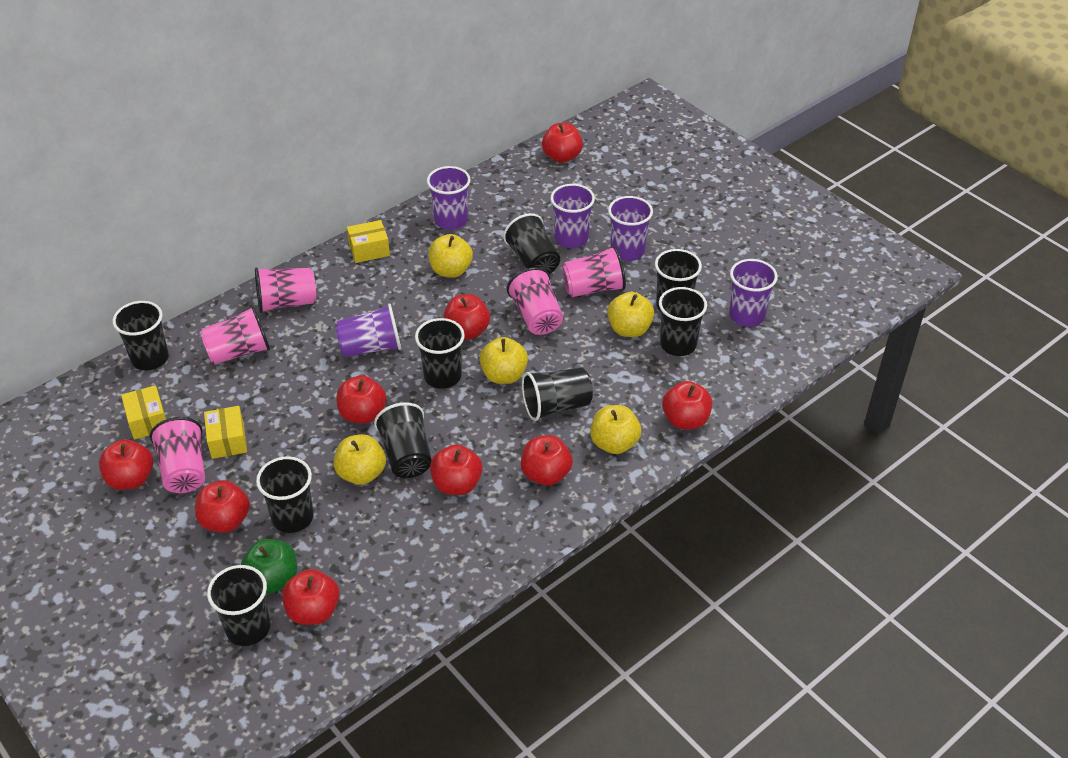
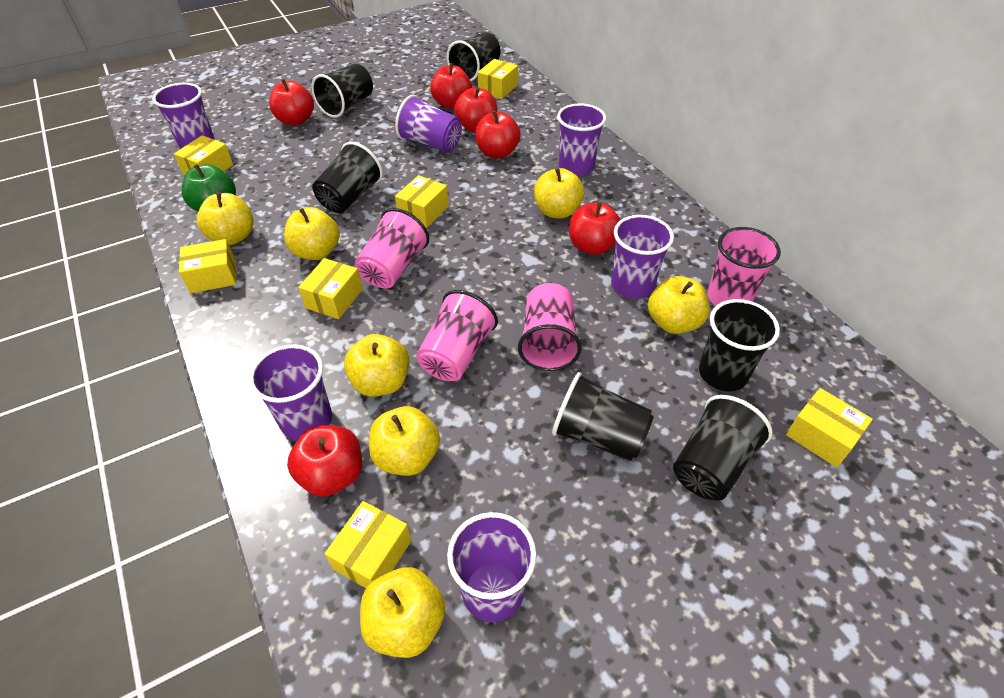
black cup: [112,301,169,370] [207,565,270,646] [256,456,313,533] [374,402,432,478] [415,318,465,389] [503,213,560,274] [522,367,593,421] [655,249,702,311] [659,287,707,356] = 9 -> [311,64,373,118] [312,142,383,213] [447,32,501,81] [552,372,654,461] [673,395,773,500] [699,299,780,392] = 6
pink cup: [150,417,205,493] [200,306,270,364] [255,267,316,313] [507,267,563,335] [562,246,626,297] = 5 -> [355,208,429,289] [416,290,498,381] [518,283,582,371] [708,227,781,306] = 4
purple cup: [335,304,401,357] [427,166,471,230] [550,184,595,248] [608,196,653,261] [729,259,778,327] = 5 -> [152,83,215,149] [249,344,332,441] [395,95,462,152] [447,512,537,622] [557,103,606,176] [611,215,674,299] = 6
red apple: [99,439,153,490] [195,480,250,532] [282,569,340,625] [336,375,386,424] [430,444,483,495] [443,294,490,340] [521,435,573,486] [542,123,583,163] [662,381,712,429] = 9 -> [269,79,314,125] [287,425,362,497] [430,63,472,109] [454,87,497,132] [475,110,521,158] [569,202,620,255] = 6
yellow apple: [334,434,386,485] [428,234,473,278] [479,337,528,384] [590,405,641,454] [607,292,654,337] = 5 -> [197,192,254,245] [284,207,340,260] [344,334,409,397] [360,567,446,658] [369,406,440,476] [534,168,584,219] [648,276,709,334] = 7
yellow box: [121,385,166,440] [204,406,247,459] [347,220,390,263] = 3 -> [174,135,233,175] [179,239,236,293] [298,258,363,319] [325,501,412,588] [395,175,448,228] [478,59,518,99] [786,388,873,467] = 7

